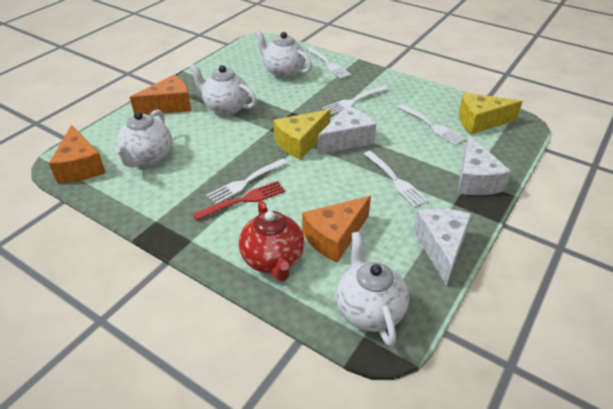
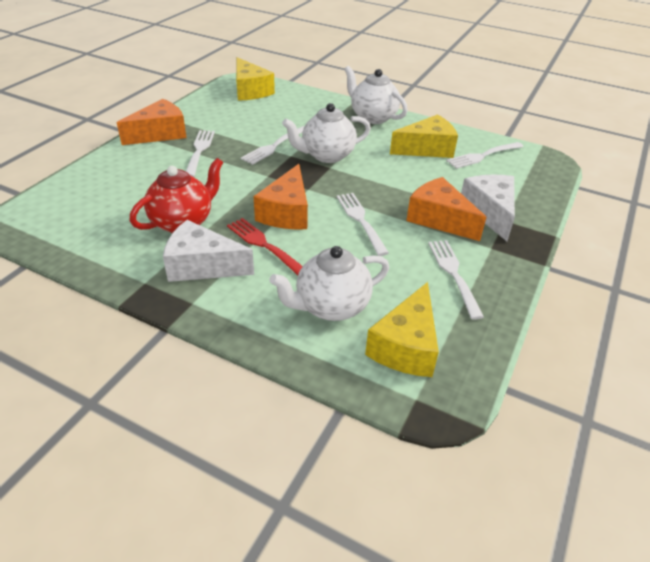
white cheese: [317,106,376,155] [413,209,472,286] [458,135,512,195] = 3 -> [163,220,254,282] [461,175,515,241] = 2
white teapot: [114,110,172,167] [189,64,257,115] [255,30,312,79] [336,232,409,347] = 4 -> [270,246,389,321] [282,103,371,163] [344,66,408,124] = 3
yellow cheese: [273,109,331,160] [459,92,523,134] = 2 -> [236,57,275,101] [365,282,439,377] [390,114,458,158] = 3

